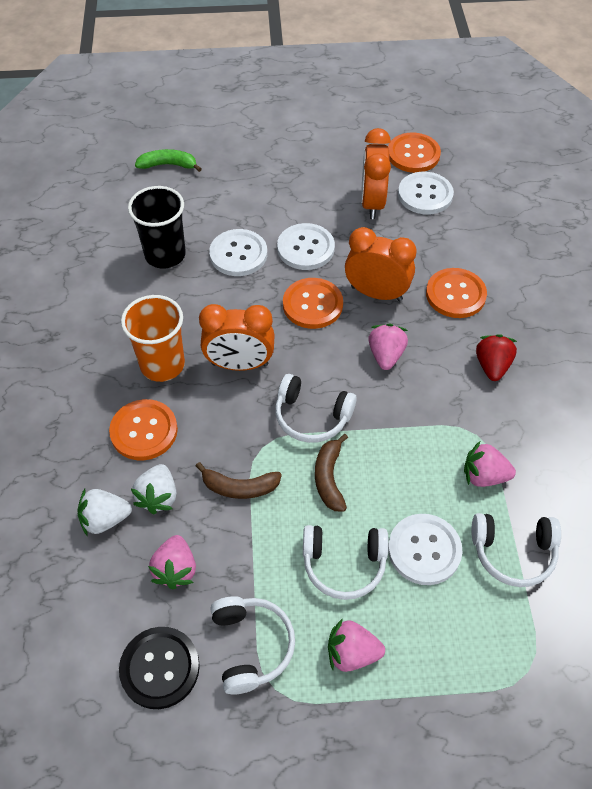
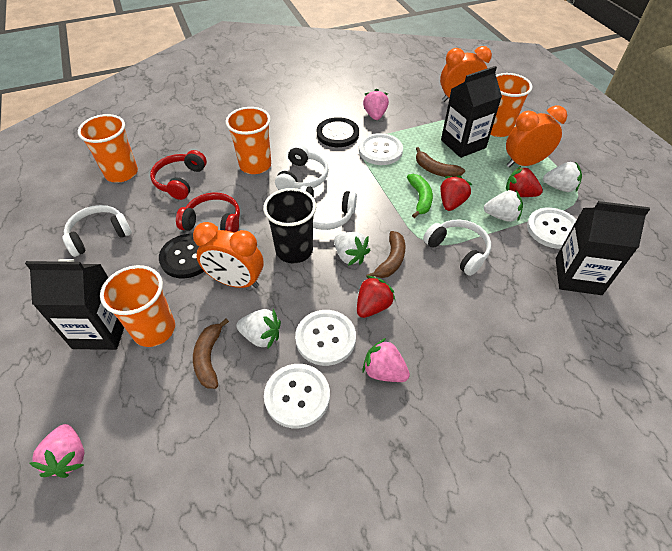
black button: [119,627,200,709] = 1 -> [159,234,204,278] [317,117,359,147] = 2
black carton: none = 0 -> [25,259,124,350] [441,66,502,158] [556,201,650,295] = 3
brown banana: [196,462,282,499] [315,434,348,512] = 2 -> [193,318,229,389] [366,231,405,279] [416,147,465,177] = 3
orange button: [109,399,178,460] [283,278,343,329] [388,133,441,173] [426,268,487,318] = 4 -> none = 0
orange cup: [121,295,185,382] = 1 -> [78,114,138,183] [100,265,175,347] [226,107,271,174] [490,73,532,137] = 4
pink strawberry: [148,535,196,589] [328,618,385,672] [368,324,408,370] [464,441,516,487] = 4 -> [30,424,84,478] [362,338,410,382] [363,89,389,120] = 3
red headphones: none = 0 -> [150,150,207,200] [176,192,240,233] = 2
red strawberry: [476,334,517,381] = 1 -> [357,276,396,318] [440,175,472,211] [506,166,543,197] = 3
white strawberry: [77,489,132,535] [131,464,176,514] = 2 -> [236,308,281,349] [334,232,370,266] [484,190,523,222] [543,162,582,192] = 4

